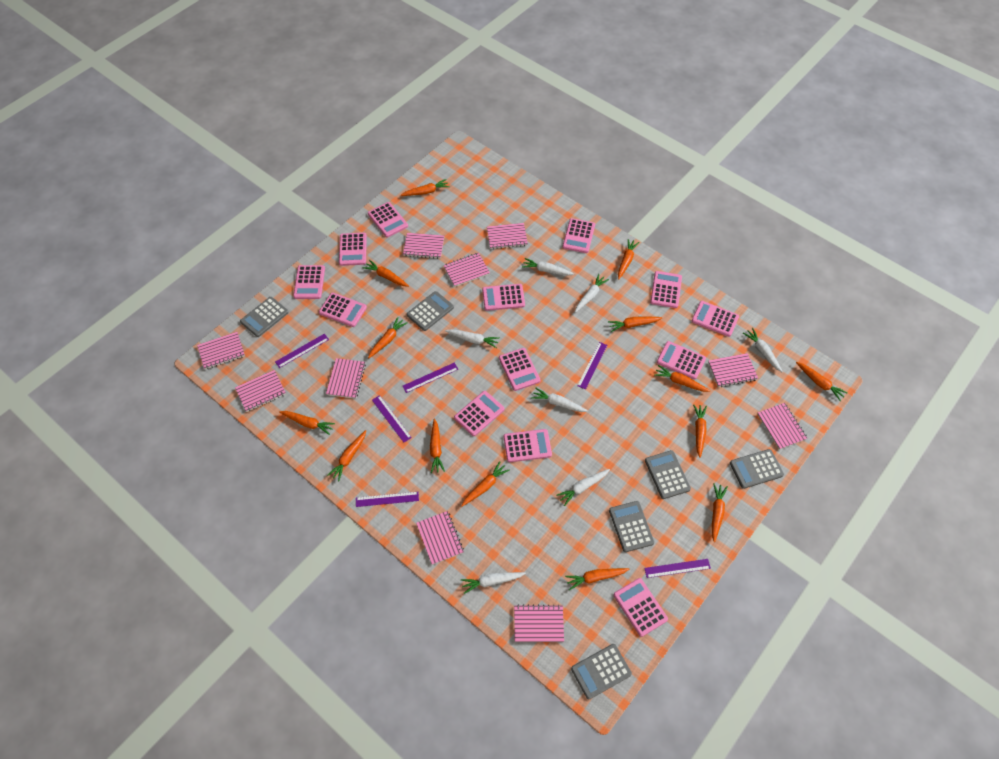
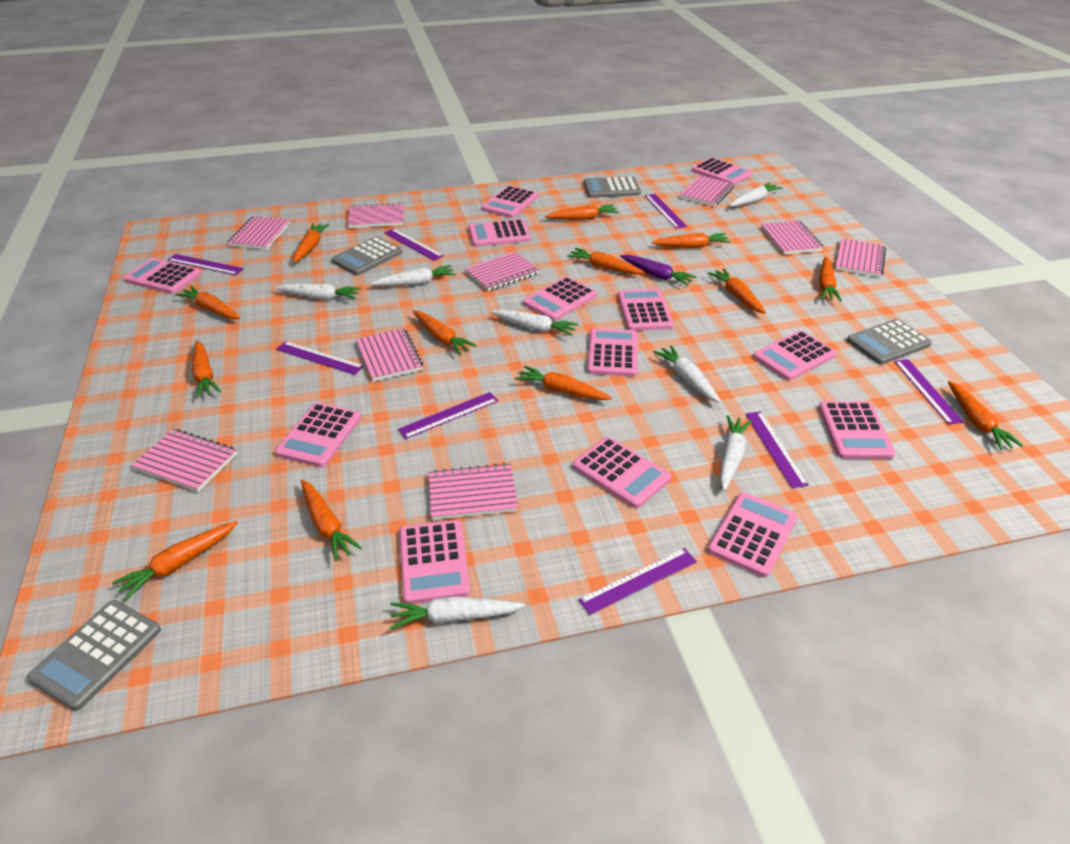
grey calculator: [240,297,289,337] [407,291,454,331] [571,644,632,699] [609,501,654,552] [645,450,691,499] [730,449,784,489] = 6 -> [27,600,161,711] [331,236,402,275] [583,176,641,198] [847,319,932,365] = 4
orange carrot: [279,411,335,435] [327,430,366,482] [363,260,409,287] [368,317,408,358] [401,179,450,196] [430,419,445,473] [461,461,510,506] [565,568,629,591] [608,317,662,332] [618,239,639,279] [654,365,710,392] [693,405,707,458] [712,483,728,542] [796,362,848,401] = 14 -> [112,521,238,601] [175,286,240,319] [192,340,221,398] [294,223,329,263] [301,480,362,561] [413,310,477,355] [515,366,612,400] [545,204,619,220] [567,248,645,274] [651,233,731,248] [708,268,766,314] [819,256,842,302] [948,381,1023,450] = 13
pink notebook: [197,332,245,369] [235,370,286,412] [326,358,366,399] [403,233,444,259] [416,511,464,565] [444,253,490,287] [487,223,528,249] [514,604,564,642] [708,353,758,387] [757,403,807,450] = 10 -> [131,429,237,492] [227,216,290,250] [348,203,404,228] [356,328,423,381] [429,463,518,520] [465,252,539,291] [680,175,734,207] [761,220,824,254] [835,238,886,277] = 9
purple carrot: none = 0 -> [620,255,697,286] = 1
purple ruler: [275,334,329,368] [356,492,419,507] [372,395,412,442] [403,363,458,393] [577,342,608,389] [644,559,711,578] = 6 -> [167,254,244,275] [276,341,364,375] [384,228,444,261] [398,392,498,439] [578,548,697,615] [645,194,687,229] [746,412,809,488] [894,359,964,425] = 8

